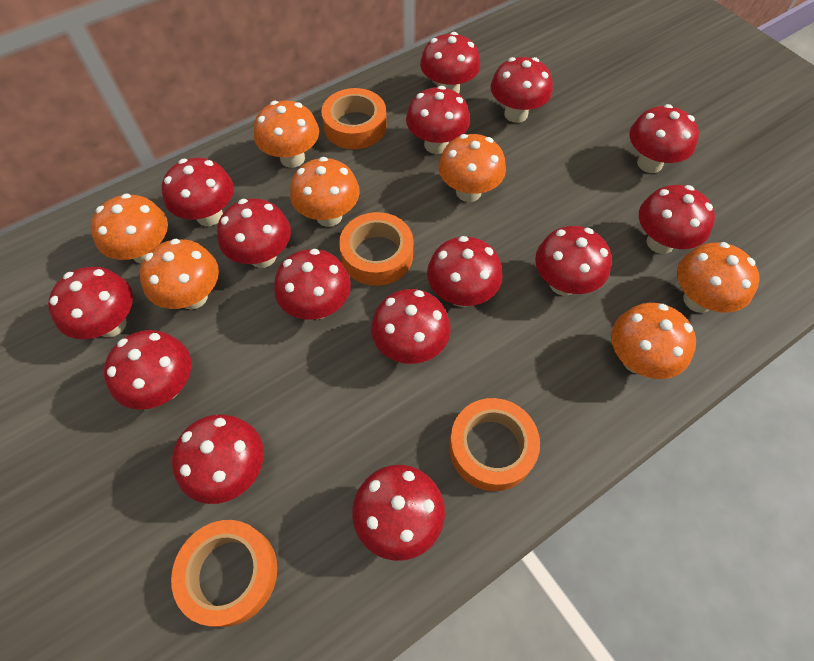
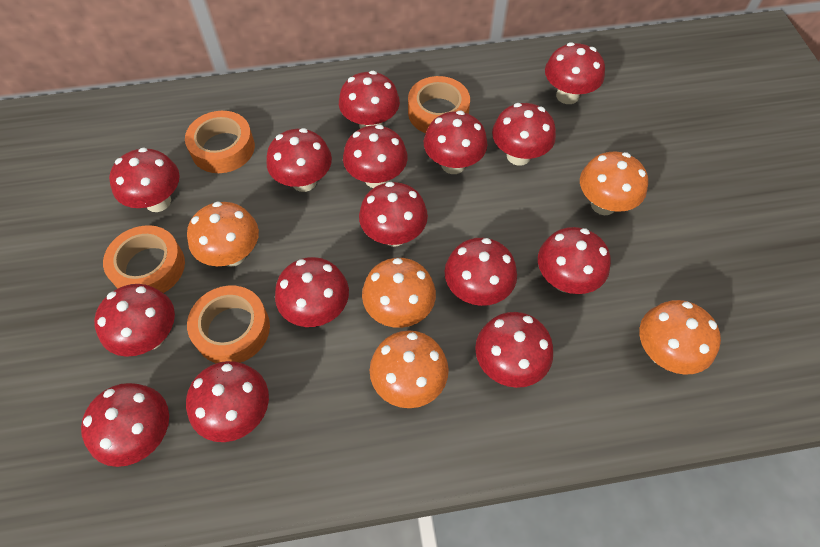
orange mushroom: [91,193,168,264] [140,239,219,310] [254,100,319,168] [290,157,360,227] [438,134,506,202] [611,303,696,379] [677,242,760,313] = 7 -> [187,201,259,267] [362,258,436,328] [370,331,449,408] [580,151,648,215] [639,300,721,375] = 5

